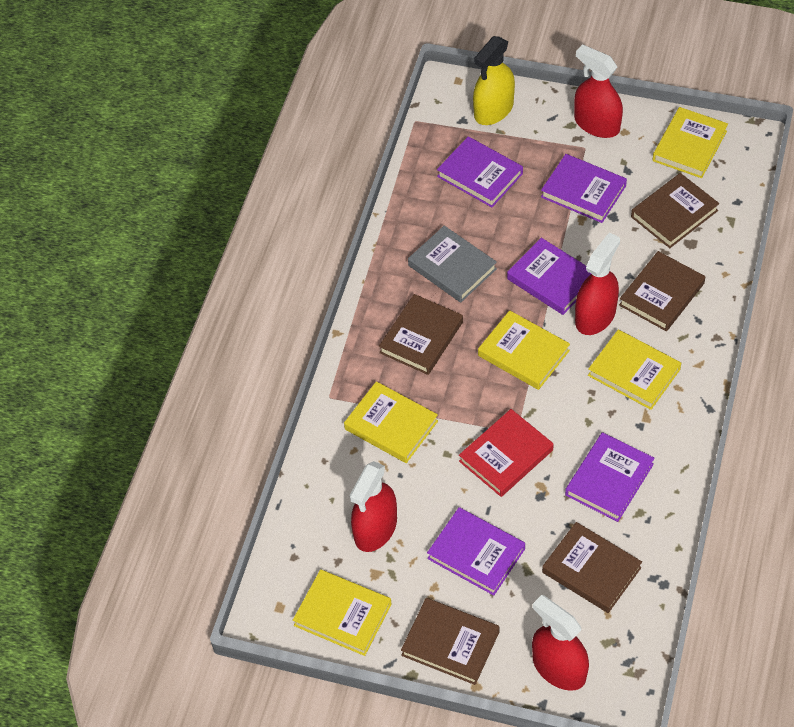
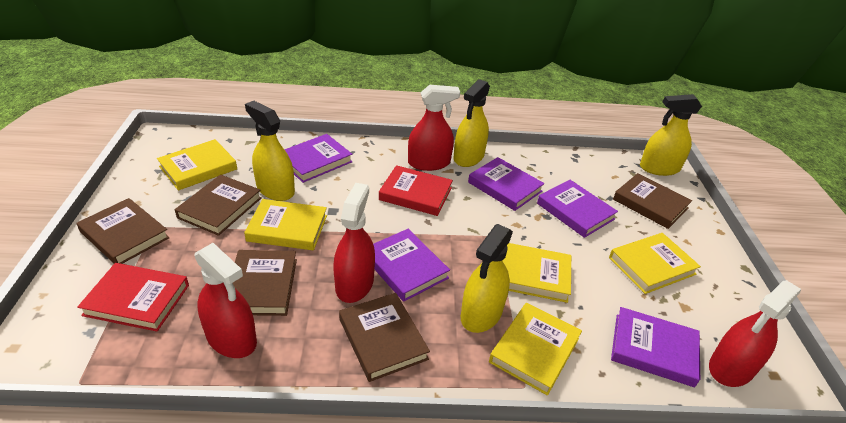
grey book: [408,226,497,303] = 1 -> none = 0
red book: [459,409,554,497] = 1 -> [77,263,189,332] [379,165,453,216] = 2
yellow spray bottle: [473,36,515,125] = 1 -> [245,101,295,201] [453,79,490,167] [461,224,513,333] [640,94,702,176] = 4

